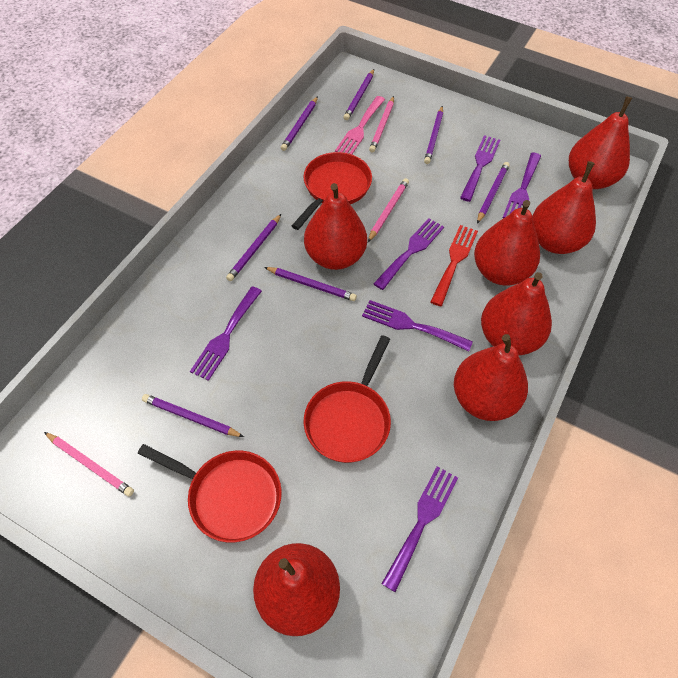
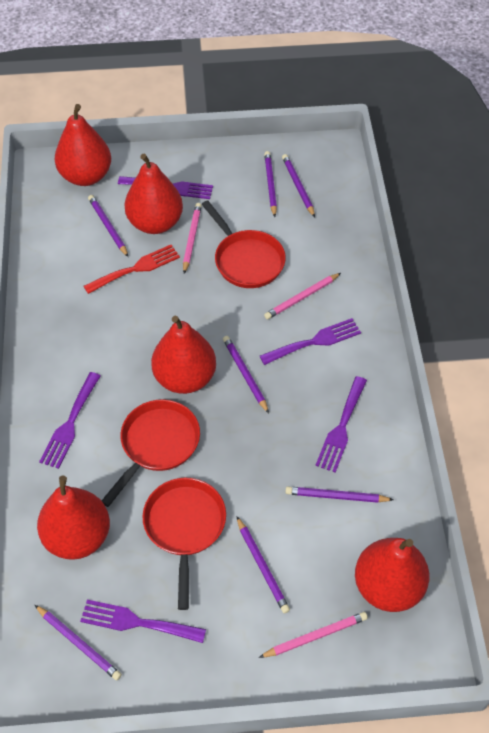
pink fork: [335,96,385,154] = 1 -> none = 0
purple fork: [190,286,262,381] [362,300,473,351] [374,218,444,290] [381,466,458,592] [460,135,500,202] [503,152,541,218] = 6 -> [39,372,101,469] [80,600,206,643] [118,176,213,199] [260,318,361,365] [315,376,367,473] = 5
red pear: [253,543,340,636] [304,183,367,270] [454,334,528,421] [474,200,540,286] [481,272,552,355] [532,161,596,254] [569,96,632,189] = 7 -> [37,476,110,560] [55,104,111,186] [124,154,183,234] [151,316,216,394] [355,538,429,612] = 5

